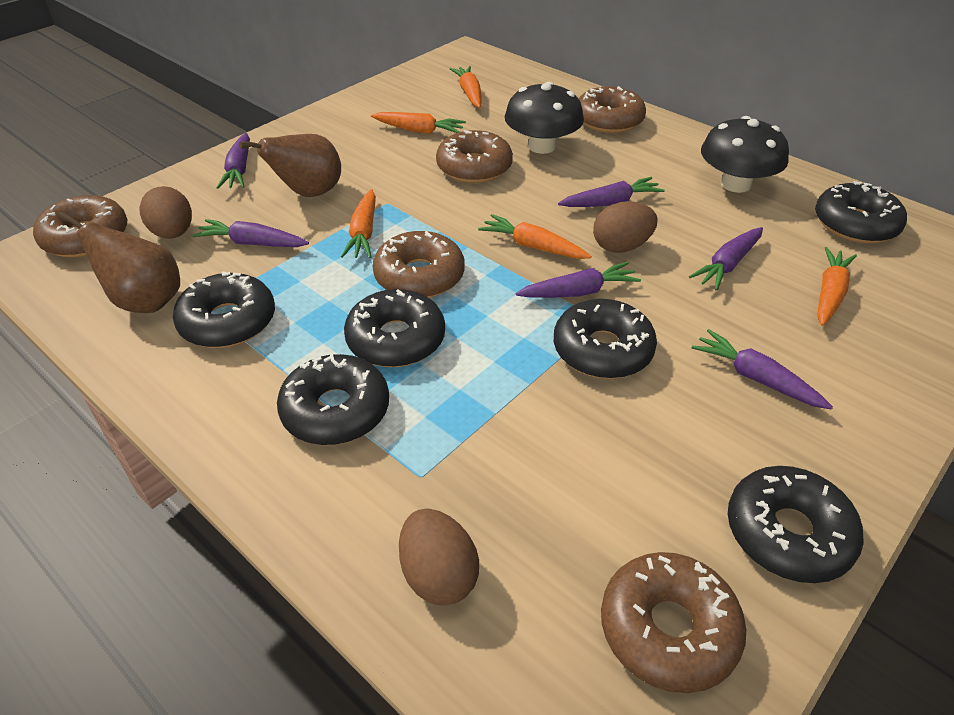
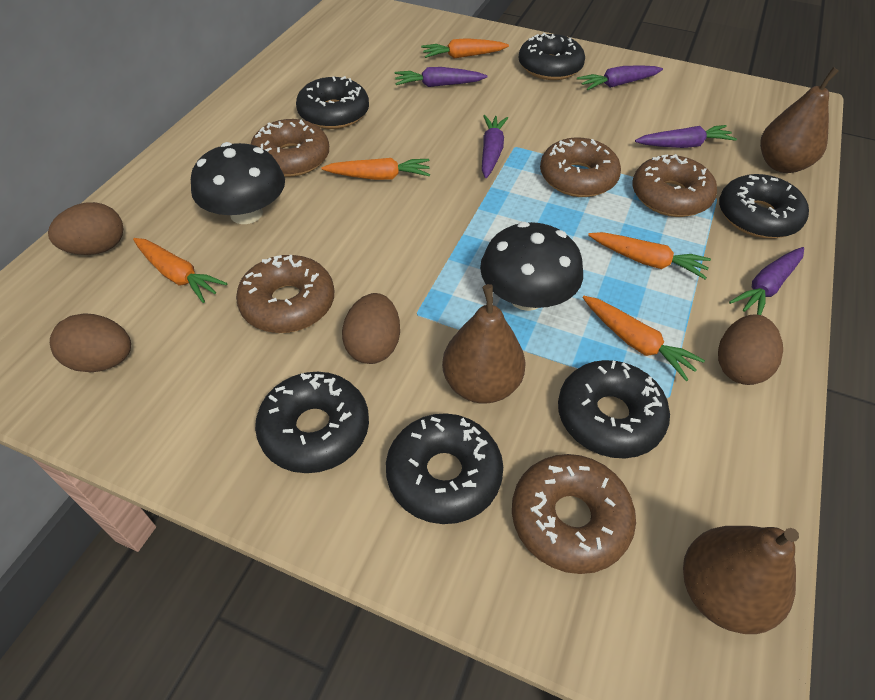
brown egg: [139,186,192,239] [399,509,479,606] [593,201,658,253] = 3 -> [48,202,124,255] [50,313,131,372] [342,293,400,364] [718,314,783,385] = 4
brown pear: [58,211,180,313] [239,134,341,197] = 2 -> [442,284,526,404] [683,526,799,634] [760,67,839,173] = 3
purple carrot: [192,219,309,247] [216,133,250,189] [516,262,641,298] [558,177,665,207] [689,227,763,291] [692,329,833,410] = 6 -> [395,67,487,87] [482,115,508,178] [577,65,663,90] [635,125,737,148] [729,247,804,315] = 5

